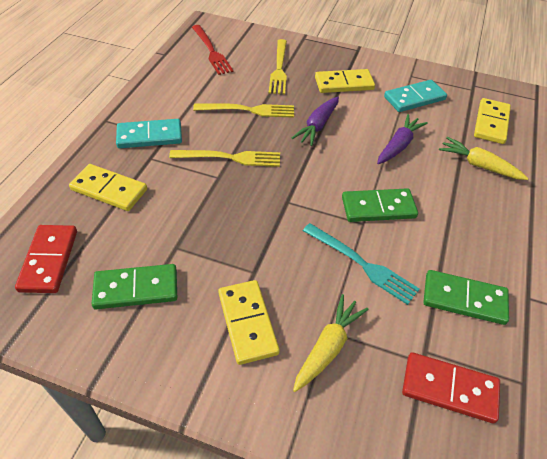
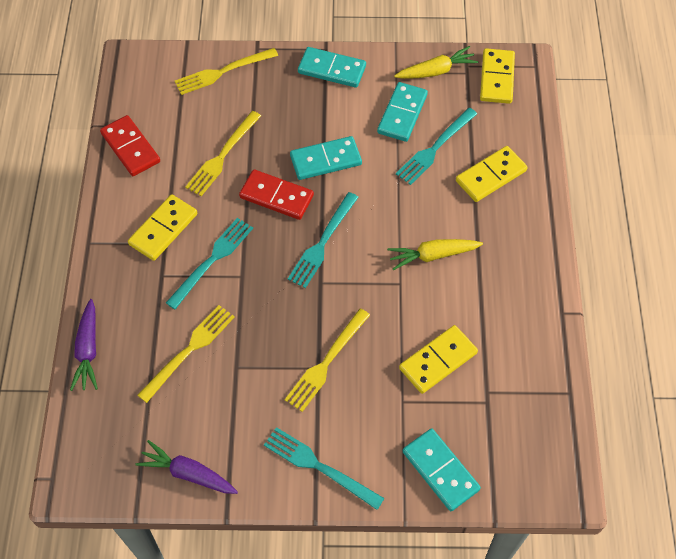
green domino: [92,264,177,309] [342,188,418,222] [423,270,509,325] = 3 -> none = 0
red fork: [192,25,234,75] = 1 -> none = 0
turquoise domino: [116,119,182,148] [384,80,447,112] = 2 -> [290,136,362,180] [298,47,366,88] [377,82,428,142] [403,428,481,511] = 4
turquoise fork: [303,223,420,305] = 1 -> [166,218,253,309] [264,427,385,510] [288,192,359,288] [396,108,477,185] = 4
yellow fork: [169,150,280,167] [193,103,294,118] [269,39,287,95] = 3 -> [137,305,235,403] [175,48,278,95] [185,111,261,196] [285,308,370,412] = 4

